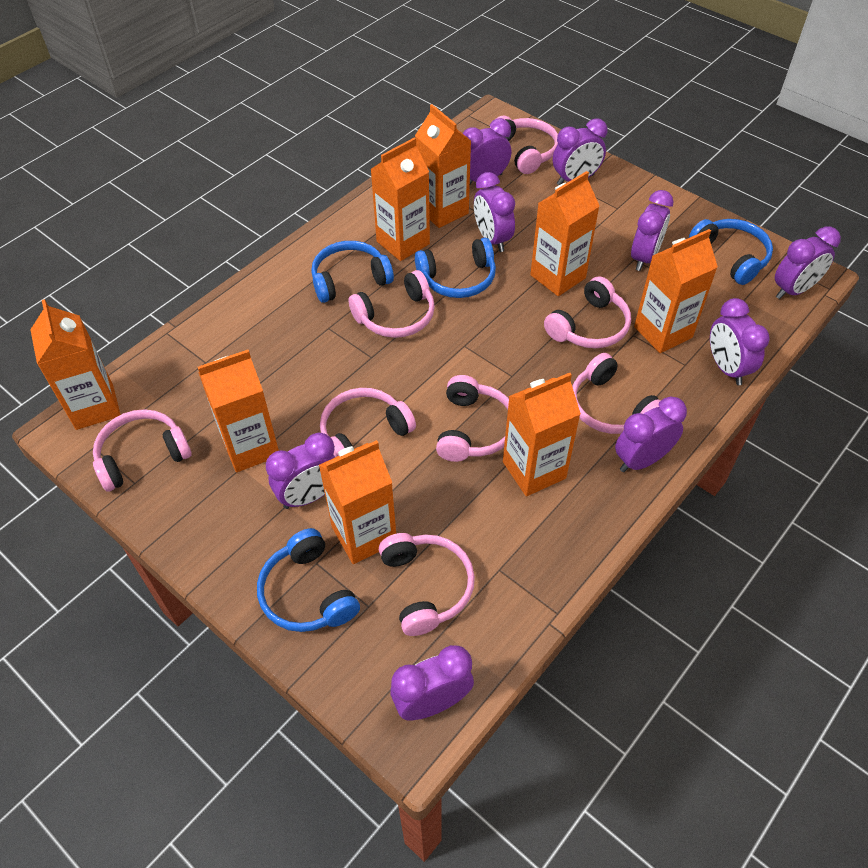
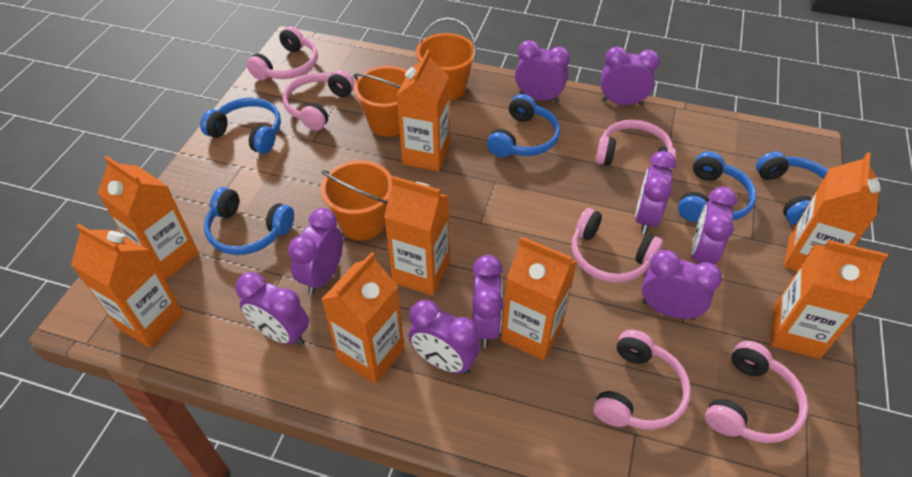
blue headphones: [257,528,360,632] [311,241,394,303] [415,238,496,298] [689,219,773,285] = 4 -> [200,98,281,154] [204,187,294,255] [487,94,560,157] [678,151,756,222] [756,151,828,225] = 5
orange bucket: none = 0 -> [321,160,392,240] [353,66,407,137] [416,18,476,101] = 3
pink headphones: [93,409,192,491] [320,388,416,457] [348,270,435,338] [379,533,475,636] [436,375,509,462] [490,116,558,174] [544,276,631,348] [572,353,661,434] = 8 -> [246,26,318,80] [283,70,355,131] [572,208,663,283] [593,330,691,430] [596,120,676,170] [705,341,808,443] = 6

